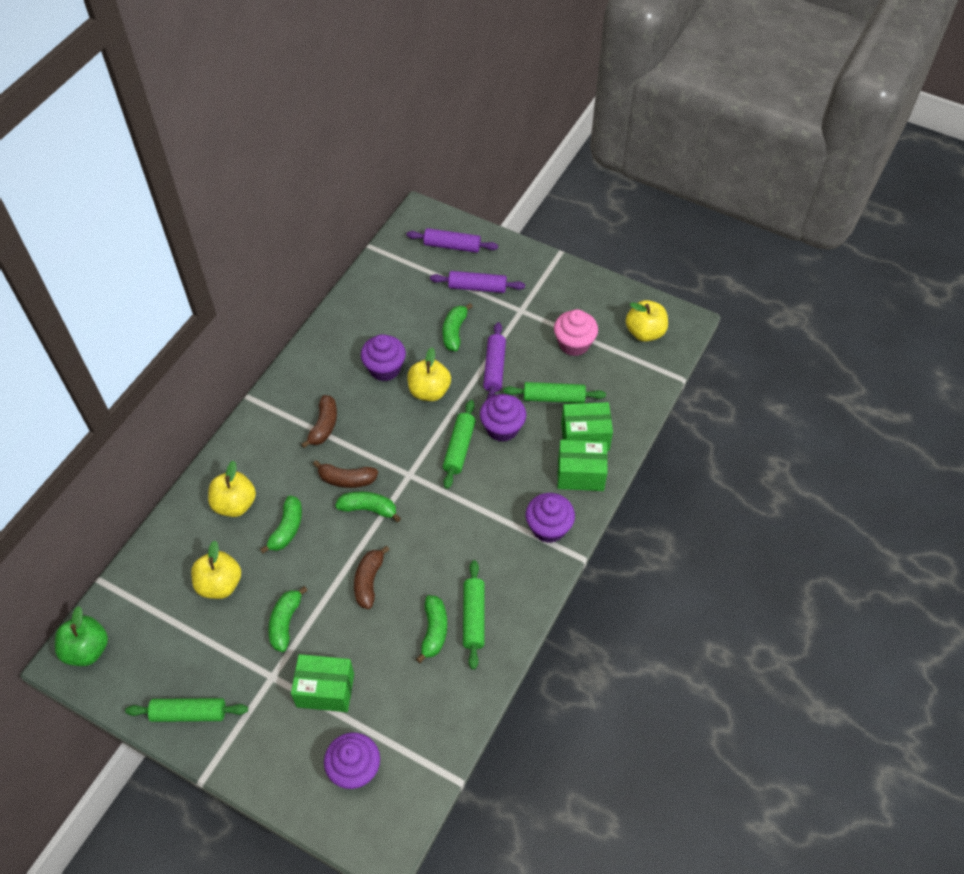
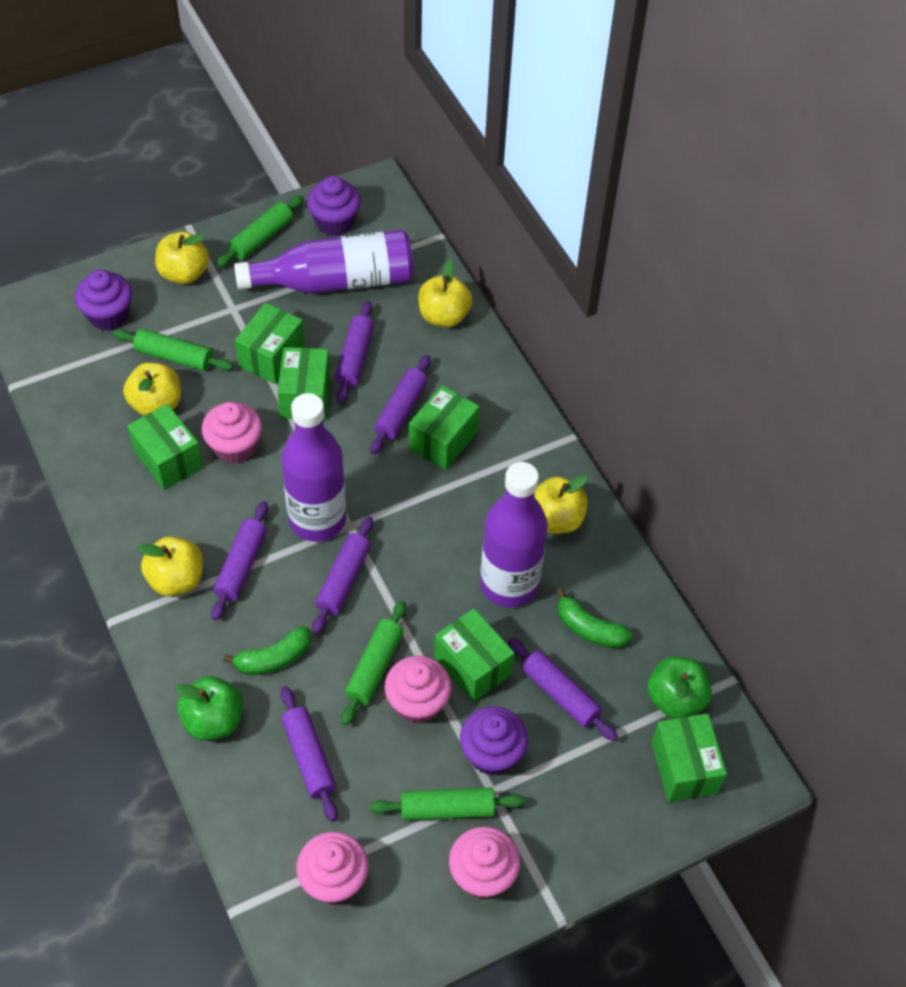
brown banana: [301,395,337,448] [313,460,378,488] [354,546,390,609] = 3 -> none = 0
green apple: [55,606,108,666] = 1 -> [175,676,243,740] [647,656,712,719] = 2
green banana: [260,495,302,554] [268,586,308,652] [335,491,401,522] [416,595,447,663] [443,303,473,351] = 5 -> [223,626,311,675] [556,588,632,648] = 2
green box: [291,654,354,712] [558,440,608,491] [561,402,613,451] = 3 -> [127,404,203,490] [235,303,305,384] [278,347,330,420] [409,385,480,470] [434,608,515,702] [651,713,727,802] = 6
pink cupcake: [554,309,598,356] = 1 -> [202,402,262,464] [296,832,368,904] [385,656,452,724] [449,827,520,898] = 4
purple bottle: none = 0 -> [234,230,413,294] [281,393,346,542] [480,462,548,608] = 3
purple cupcake: [324,732,380,789] [361,334,406,381] [480,394,526,442] [526,493,575,543] = 4 -> [75,270,132,331] [307,176,361,236] [460,706,528,775] = 3
purple rolling pin: [406,228,498,253] [430,271,525,293] [483,322,506,399] = 3 -> [211,501,268,621] [281,686,338,822] [312,516,373,634] [335,301,374,403] [370,355,430,454] [508,638,618,741] = 6
yellow apple: [191,540,241,599] [208,461,256,517] [407,348,451,401] [626,300,668,342] = 4 -> [123,362,181,416] [137,536,203,596] [155,232,209,284] [418,260,472,327] [534,475,588,534] = 5

